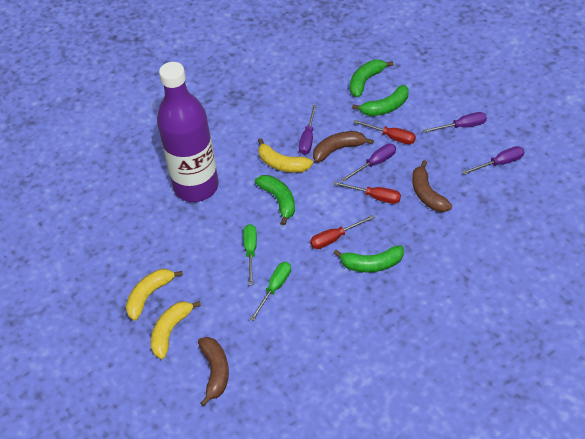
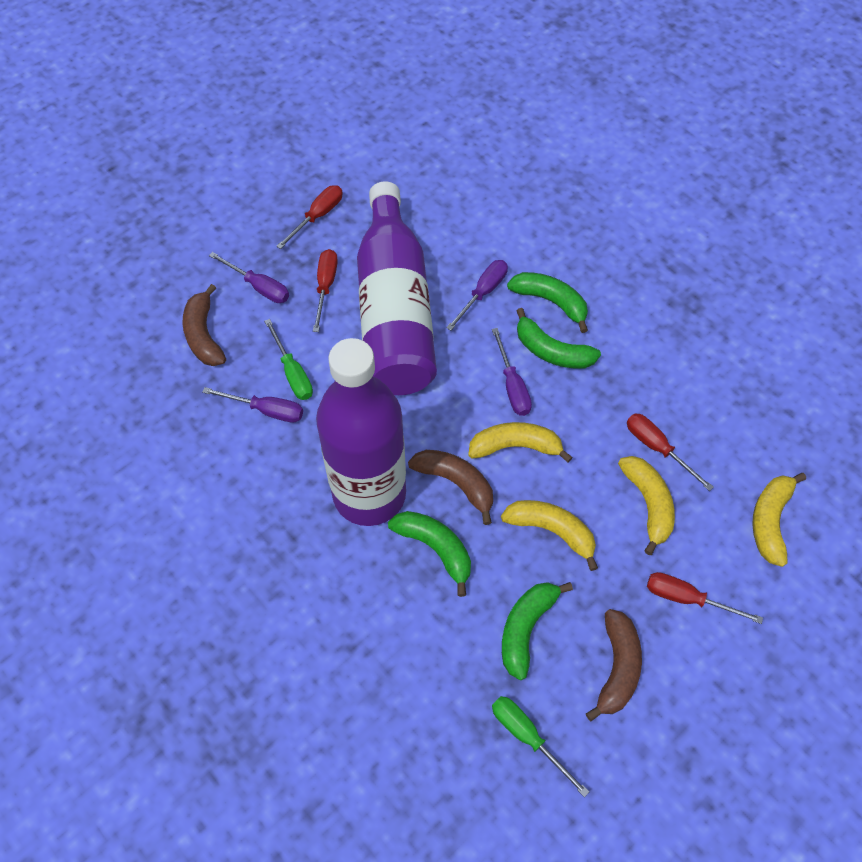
purple bottle: [157,62,219,202] = 1 -> [316,338,406,526] [357,181,437,395] = 2
red screwdriver: [310,215,375,249] [333,181,401,204] [353,120,416,144] = 3 -> [276,185,343,249] [313,249,338,332] [627,413,714,491] [647,572,763,624] = 4
yellow banana: [126,269,183,321] [151,301,201,359] [258,139,313,173] = 3 -> [468,422,573,463] [501,500,598,571] [618,456,675,555] [752,473,806,567] = 4

